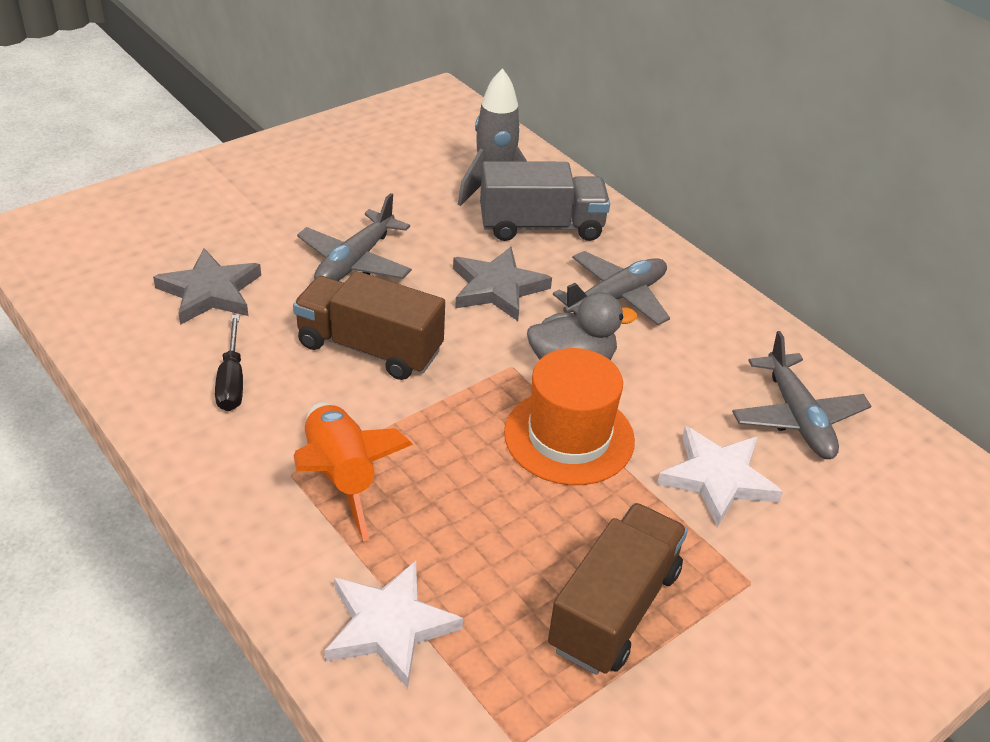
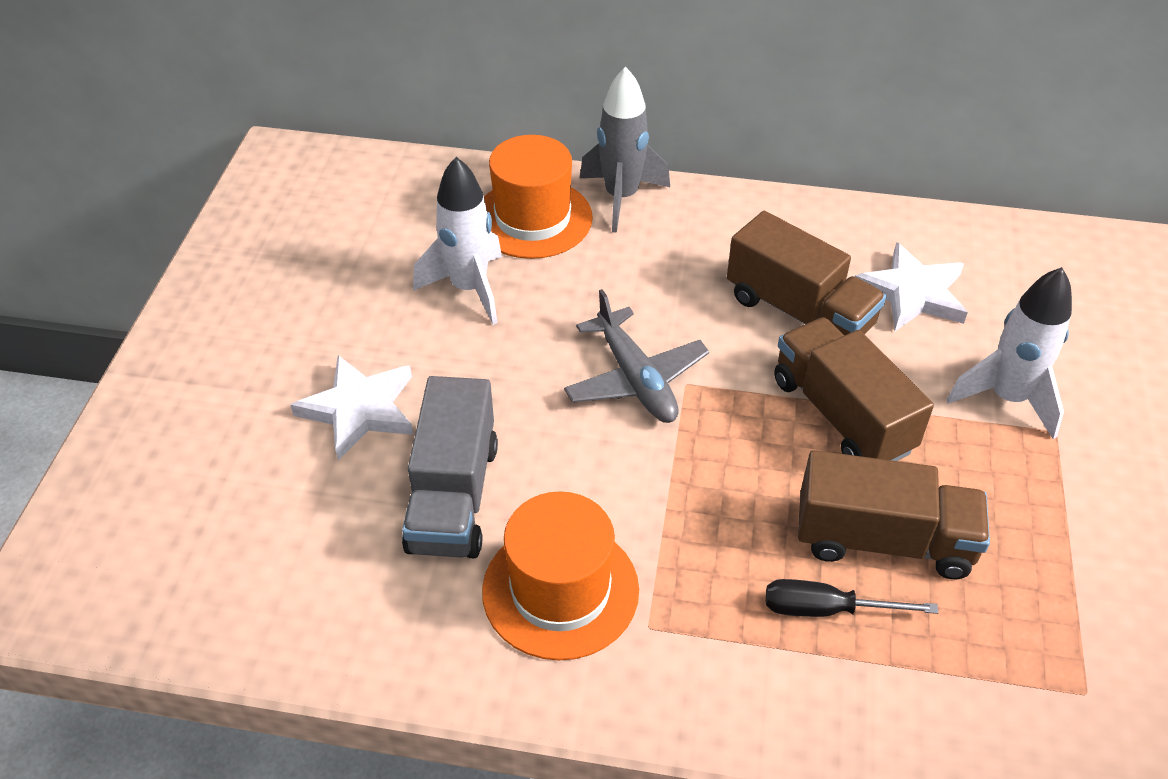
brown truck: [293,271,445,380] [548,503,688,675] = 2 -> [727,211,886,336] [774,317,934,461] [798,450,990,579] = 3
grey duck: [527,292,637,360] = 1 -> none = 0
grey plane: [297,193,412,281] [553,251,670,325] [732,331,871,459] = 3 -> [564,289,709,423] = 1
grey star: [153,249,261,325] [453,247,552,321] = 2 -> none = 0
orange hat: [504,348,635,485] = 1 -> [482,491,639,660] [484,135,593,259] = 2
orange rocket: [294,402,413,542] = 1 -> none = 0
white rocket: none = 0 -> [413,157,502,325] [947,267,1072,439] = 2

